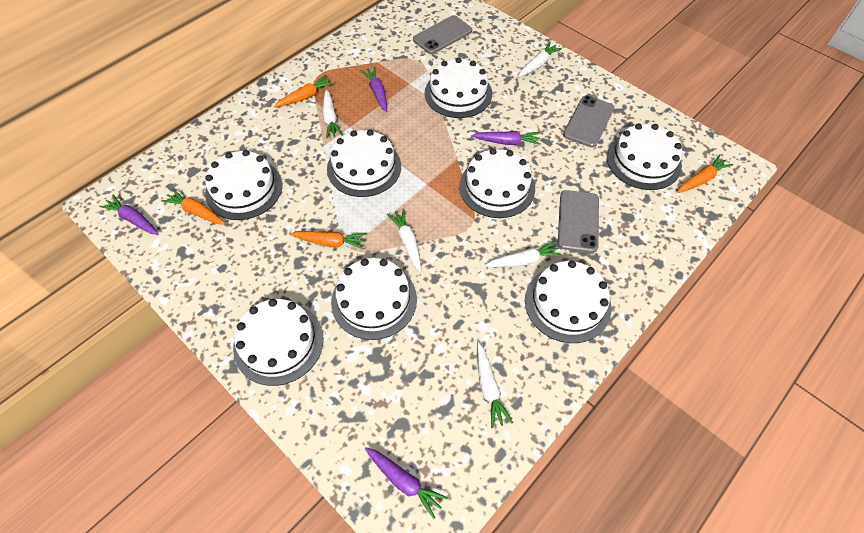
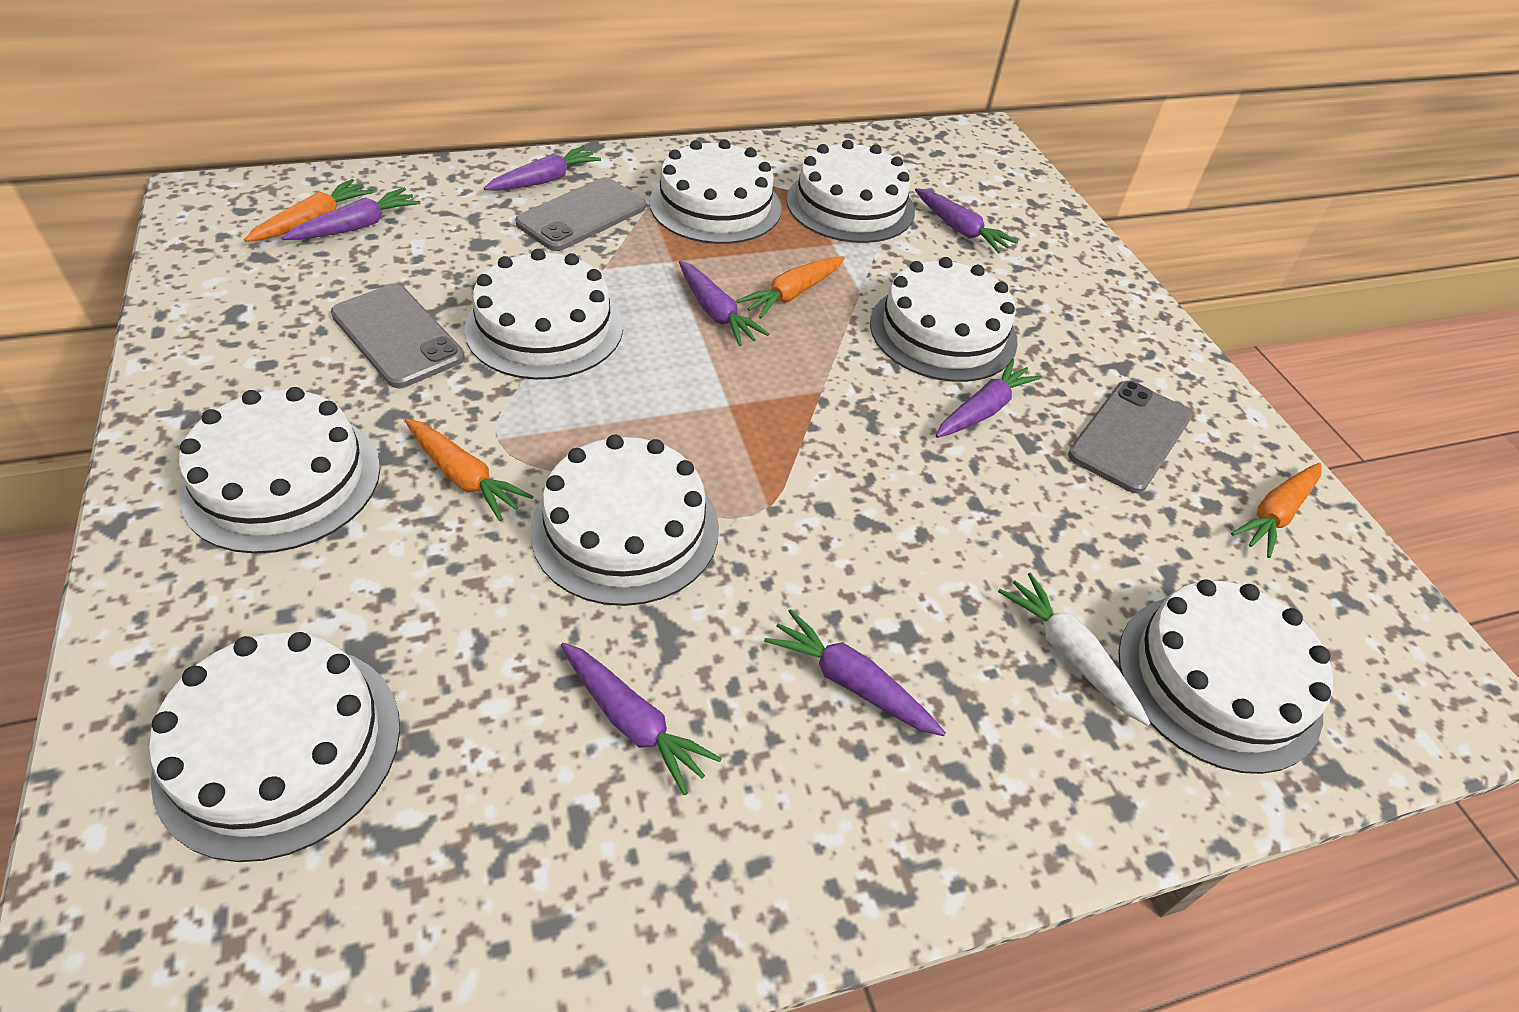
purple carrot: [99,195,159,235] [361,67,387,112] [365,447,448,519] [472,131,541,145] = 4 -> [282,188,420,240] [484,146,601,191] [561,643,722,795] [679,261,769,346] [764,609,946,736] [915,188,1019,253] [936,359,1042,438] = 7
white carrot: [323,90,343,139] [387,209,422,272] [477,342,513,428] [485,241,563,267] [518,42,562,77] = 5 -> [998,573,1150,726] = 1

